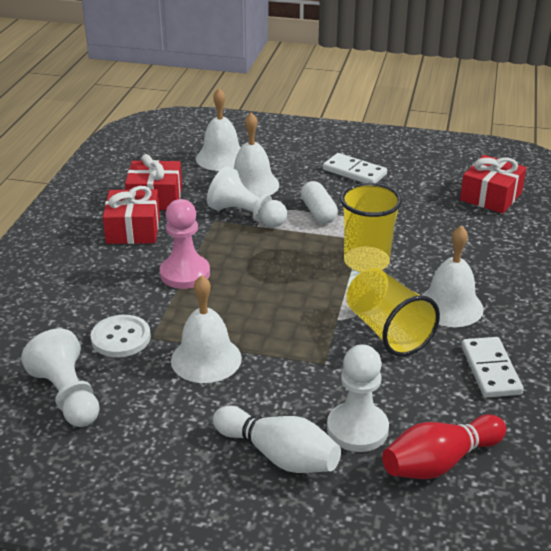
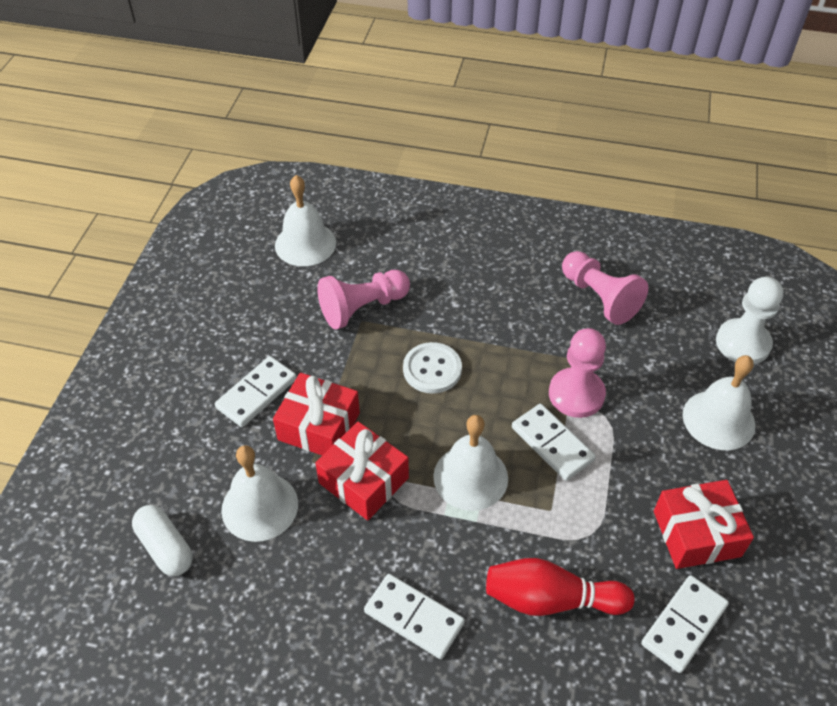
pink pawn: [160,199,210,289] = 1 -> [317,270,410,329] [549,328,606,418] [562,251,648,325] = 3
white bowling pin: [213,406,341,473] = 1 -> none = 0
white domino: [323,153,387,183] [461,337,524,398] = 2 -> [215,356,297,427] [364,574,465,659] [512,404,596,481] [641,575,729,673] = 4
white pawn: [21,329,100,427] [207,166,287,227] [327,345,389,452] = 3 -> [716,277,783,364] = 1
yellow cup: [340,183,402,272] [346,268,440,357] = 2 -> none = 0

